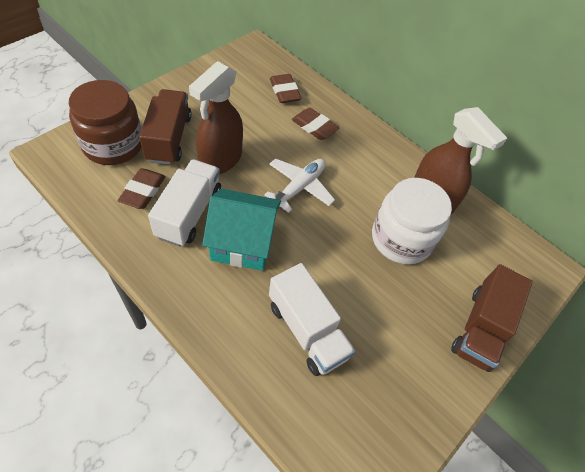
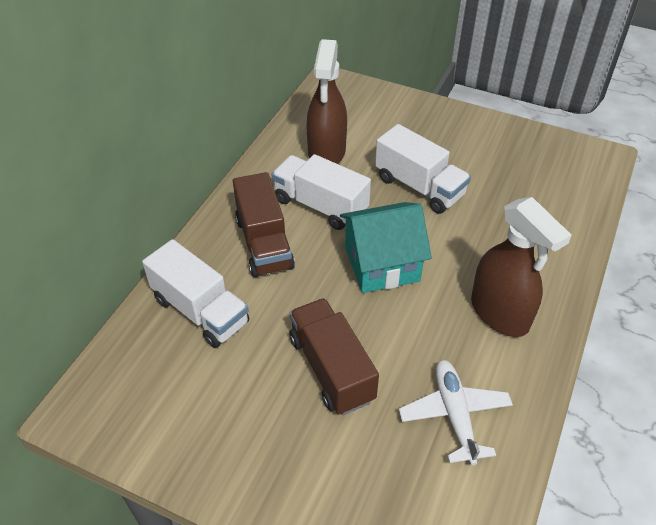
brown eraser: [118,168,166,209] [270,74,301,103] [292,108,339,140] = 3 -> none = 0
brown jar: [69,80,142,165] = 1 -> none = 0
white jar: [372,178,452,265] = 1 -> none = 0
white truck: [148,159,221,247] [269,263,356,376] = 2 -> [142,239,249,348] [272,154,371,230] [375,124,471,214] = 3

